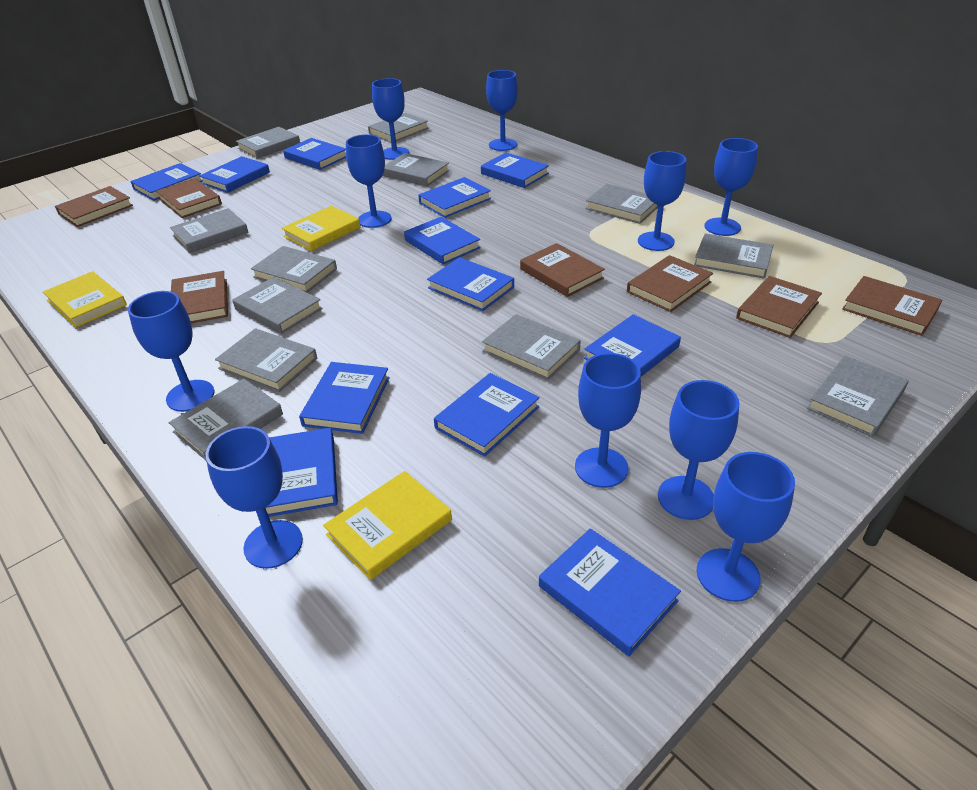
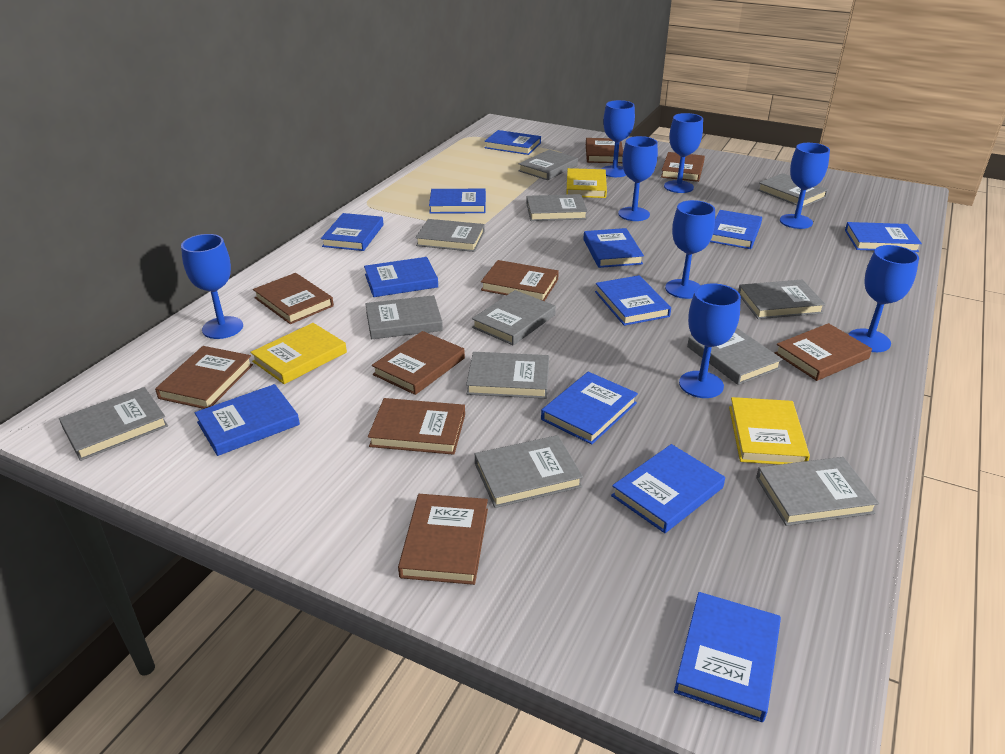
blue goblet: [128,291,215,412] [206,426,303,569] [346,134,392,228] [372,78,409,160] [486,70,518,151] [575,353,641,488] [638,151,686,251] [658,380,739,520] [697,452,795,602] [704,138,758,236] = 10 -> [181,234,243,339] [601,100,635,177] [618,136,658,221] [664,113,703,193] [665,200,715,299] [679,283,741,398] [780,143,830,229] [848,245,919,352] = 8
brown book: [55,186,133,227] [156,178,222,218] [171,271,228,323] [520,243,605,297] [627,255,713,312] [736,276,822,338] [842,276,942,336] = 7 -> [155,346,253,409] [253,273,334,324] [368,398,465,455] [372,331,465,395] [398,494,488,585] [481,260,559,301] [586,138,623,163] [661,152,705,182] [775,323,872,381] = 9

